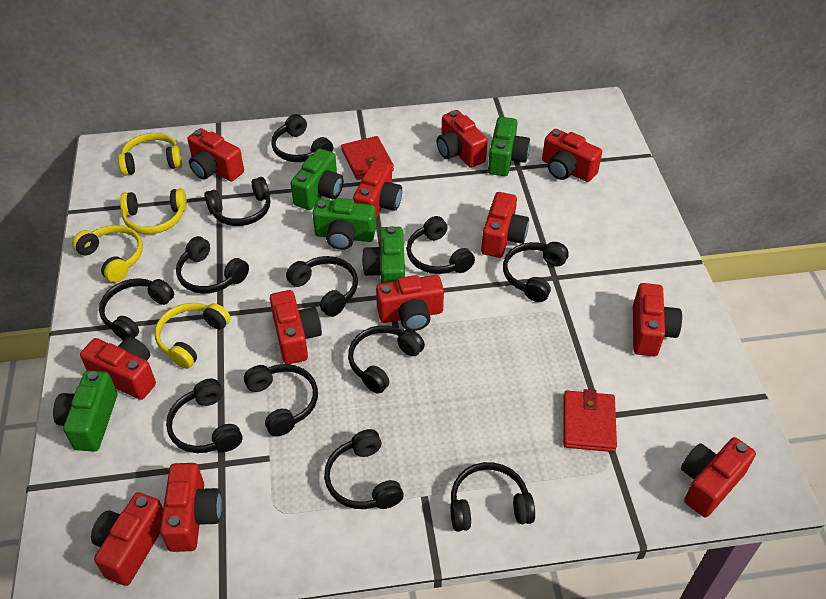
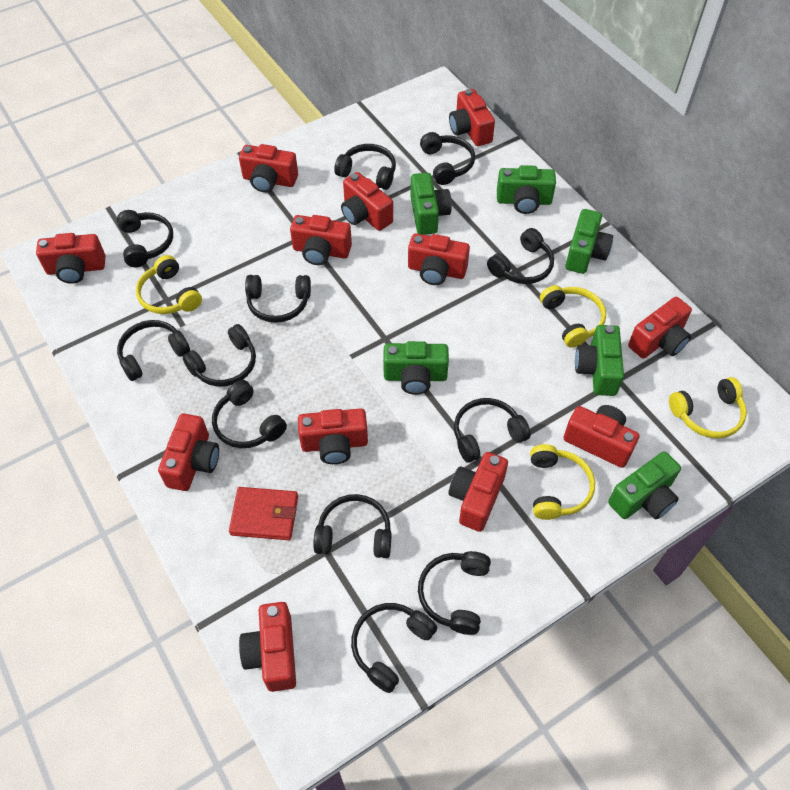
green camera: [53,371,117,452] [291,148,343,210] [312,198,376,250] [362,226,405,284] [488,117,530,176] = 5 -> [383,341,449,395] [410,173,452,235] [497,165,556,214] [565,209,613,274] [575,325,624,396] [608,451,681,519] = 6
red wallet: [341,136,394,180] [563,389,617,452] = 2 -> [229,487,298,540] = 1

